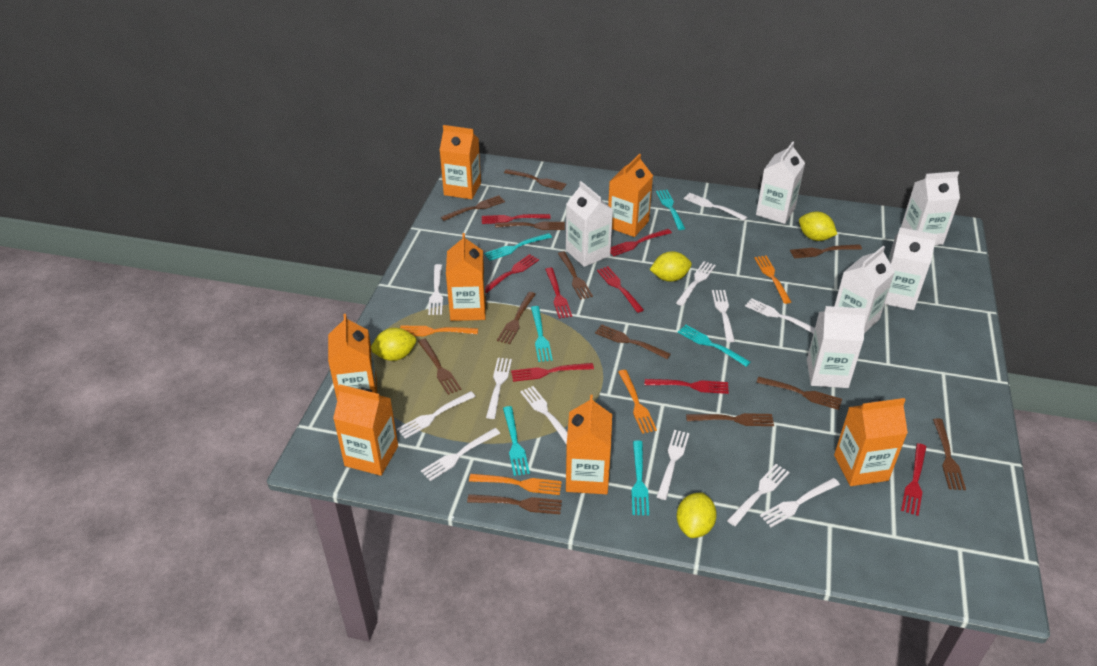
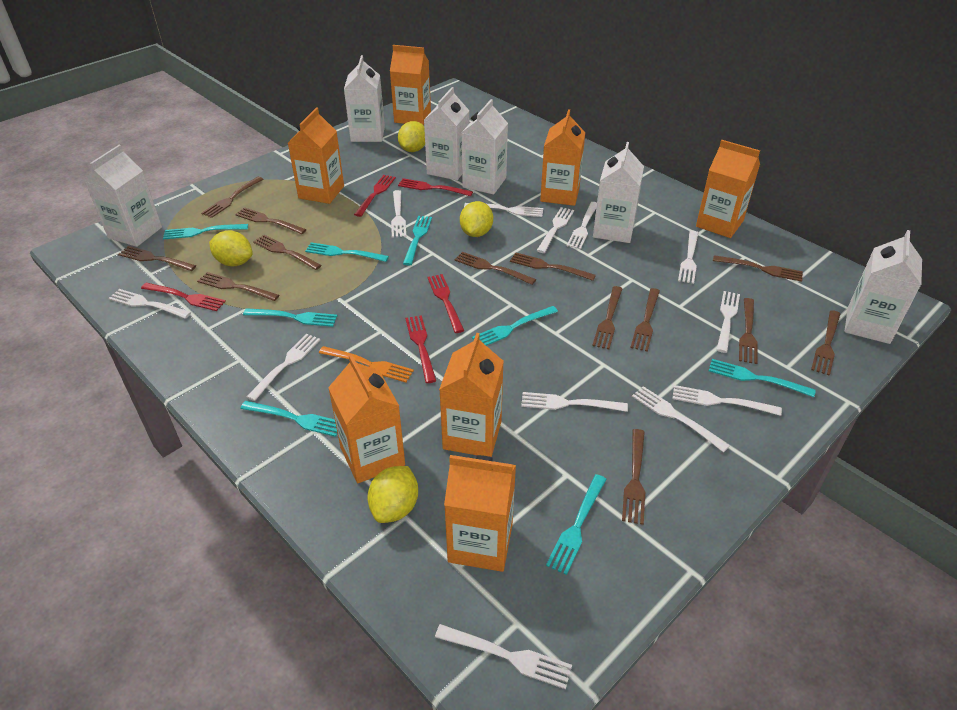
brown fork: [418,339,461,395] [441,195,505,221] [467,494,562,514] [495,222,565,230] [497,292,536,344] [504,169,567,190] [558,252,593,300] [595,324,671,359] [686,413,774,426] [756,376,842,410] [790,244,862,259] [933,418,966,490] = 12 -> [118,246,196,271] [197,272,279,301] [201,177,263,218] [235,207,306,234] [253,235,322,270] [454,252,536,285] [510,252,596,281] [592,286,622,349] [622,429,645,525] [630,288,660,352] [713,255,803,282] [739,298,758,364] [811,310,840,376] = 13
orange fork: [400,325,478,336] [469,474,562,495] [618,370,657,434] [754,256,791,304] = 4 -> [319,346,414,382] = 1
red fork: [482,214,551,224] [485,254,539,293] [511,363,594,382] [545,268,572,319] [597,266,644,313] [611,229,672,256] [645,379,729,394] [901,443,926,516] = 8 -> [141,283,226,311] [354,175,396,217] [398,178,473,196] [405,315,436,383] [427,274,464,333] = 5
turquoise fork: [484,233,552,261] [503,406,530,476] [531,306,553,362] [631,441,649,516] [656,190,685,230] [678,325,751,367] = 6 -> [163,224,248,239] [240,401,337,437] [243,308,337,327] [305,242,389,262] [403,216,432,265] [472,306,558,346] [546,474,607,575] [709,359,816,397] = 8

